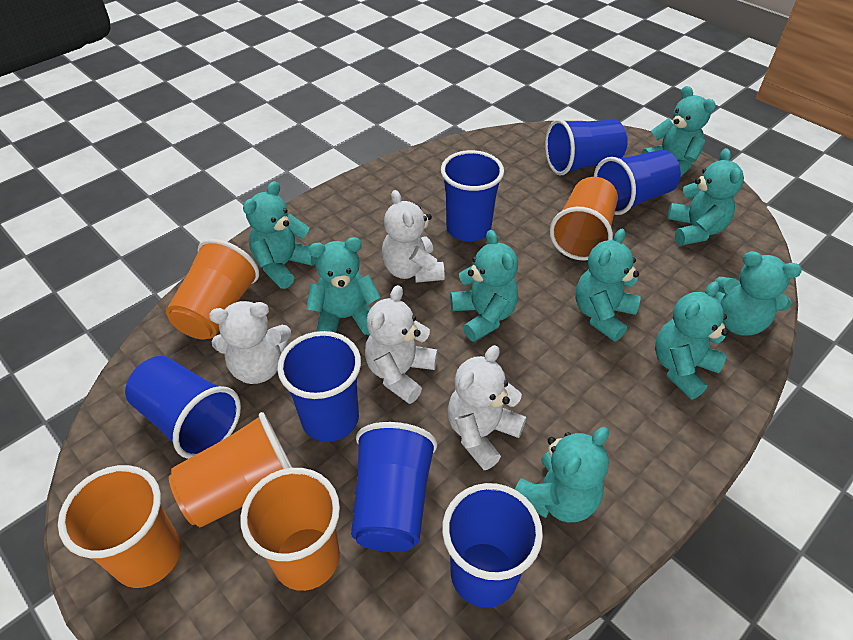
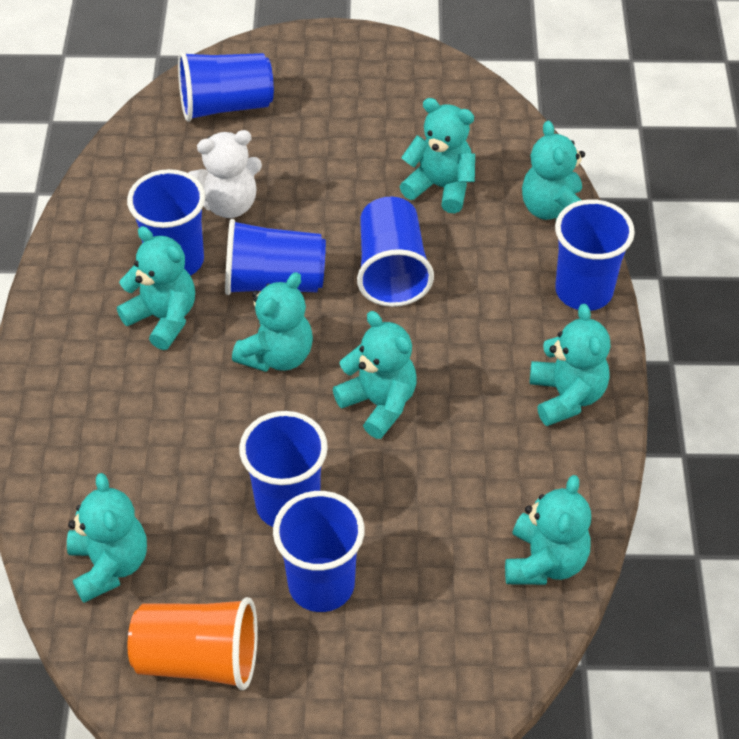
orange cup: [58,465,181,588] [166,239,259,340] [169,412,292,527] [240,468,340,591] [550,177,618,261] = 5 -> [128,597,258,690] = 1
turquoise teddy bear: [243,181,316,289] [307,237,381,335] [450,230,518,342] [515,427,609,523] [576,229,641,342] [641,86,716,176] [655,281,729,399] [667,148,744,245] [714,251,802,335] = 9 -> [67,473,147,603] [117,226,195,350] [232,272,313,372] [333,311,416,439] [400,98,475,214] [505,475,591,585] [522,121,585,220] [530,304,611,426] = 8
white teddy bear: [209,301,291,384] [365,285,438,404] [382,190,445,283] [447,345,526,470] = 4 -> [188,130,262,218] = 1

